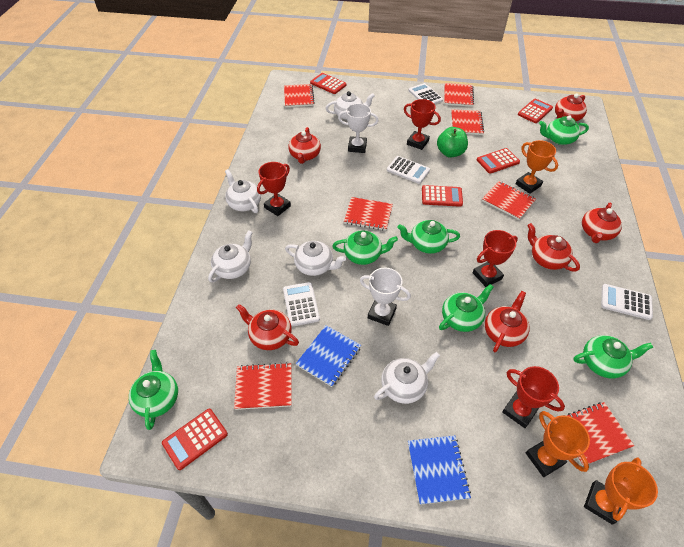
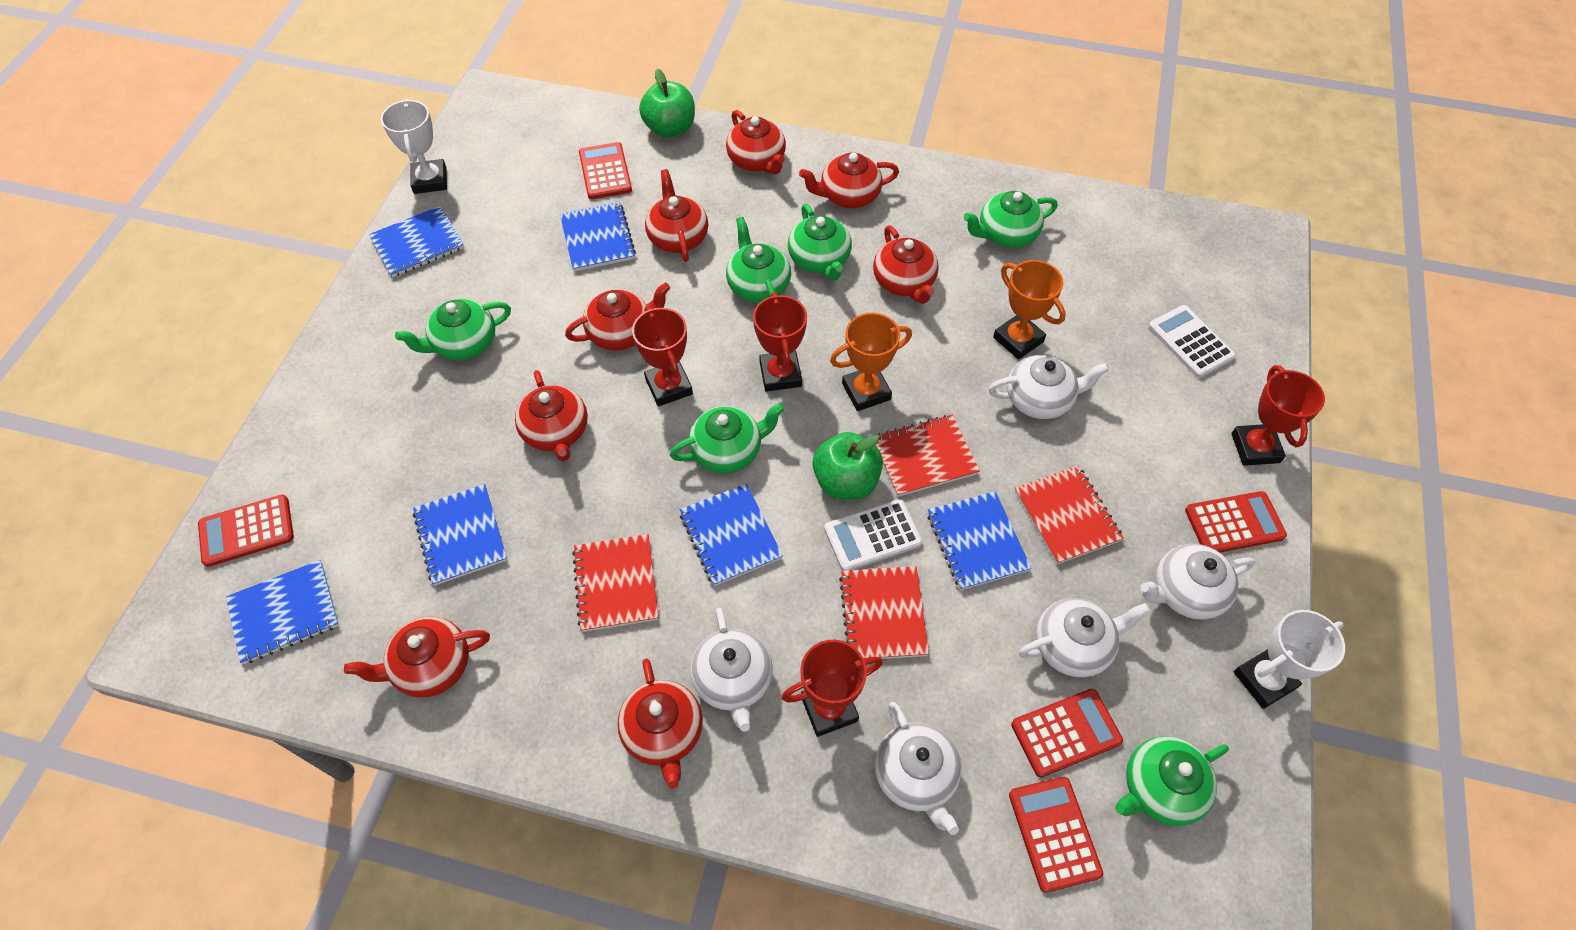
blue notebook: [296,325,361,387] [408,435,471,505] = 2 -> [226,560,339,664] [369,206,464,277] [413,484,507,586] [560,202,636,272] [680,483,783,586] [928,491,1031,590] = 6
green apple: [437,127,468,158] = 1 -> [639,69,695,138] [813,432,883,500] = 2
orange trophy: [516,140,558,194] [526,411,590,477] [584,458,658,525] = 3 -> [830,313,912,411] [993,260,1066,360] = 2
red notebook: [234,362,292,410] [284,84,315,107] [344,197,393,231] [444,83,474,107] [451,109,484,135] [482,181,536,220] [564,402,634,466] = 7 -> [572,534,658,632] [839,566,929,659] [875,415,980,497] [1015,465,1124,564] = 4
red teapot: [236,304,299,350] [288,127,321,164] [485,291,530,352] [527,223,580,271] [555,94,587,121] [582,203,622,243] = 6 -> [344,617,490,697] [515,370,588,461] [565,282,670,351] [618,658,703,789] [645,169,708,262] [726,110,786,175] [799,153,899,208] [873,225,939,304] = 8
white calculator: [283,282,320,327] [387,156,430,184] [408,83,443,104] [601,284,653,320] = 4 -> [824,499,922,570] [1148,305,1236,378] = 2

